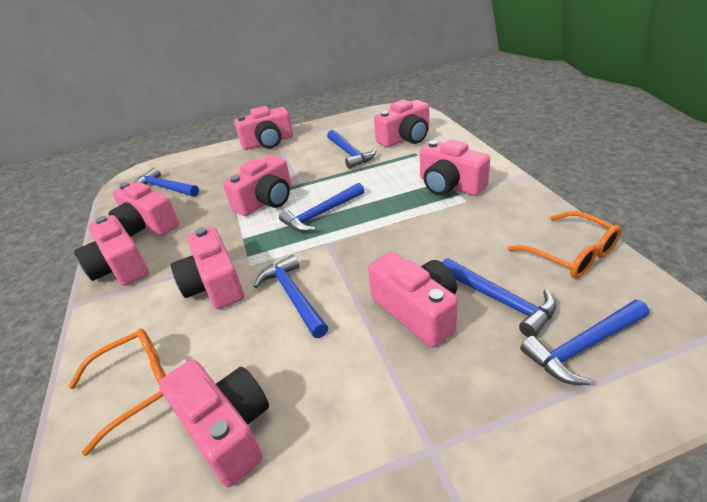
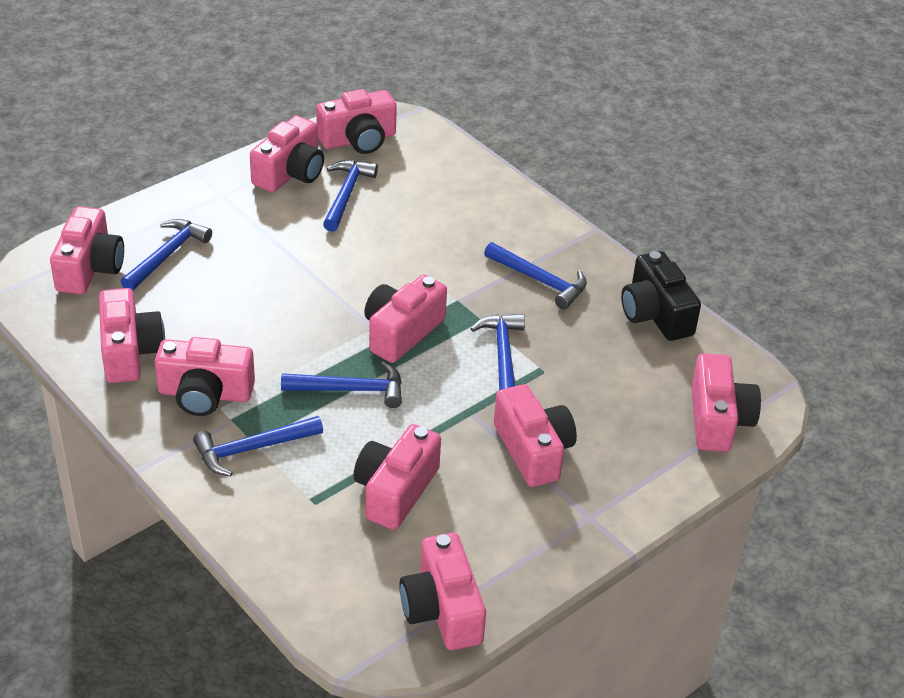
black camera: none = 0 -> [621,251,701,341] = 1
orange glasses: [68,329,166,456] [507,211,622,279] = 2 -> none = 0
pink camera: [74,215,149,286] [109,182,179,237] [159,360,269,487] [171,226,244,309] [223,155,292,216] [234,106,293,150] [368,252,458,348] [374,99,429,148] [420,139,490,196] = 9 -> [50,206,124,294] [99,288,165,383] [155,337,255,416] [250,115,324,192] [316,89,397,154] [354,424,441,530] [364,275,447,363] [399,533,486,650] [494,384,577,487] [691,353,761,452] = 10

